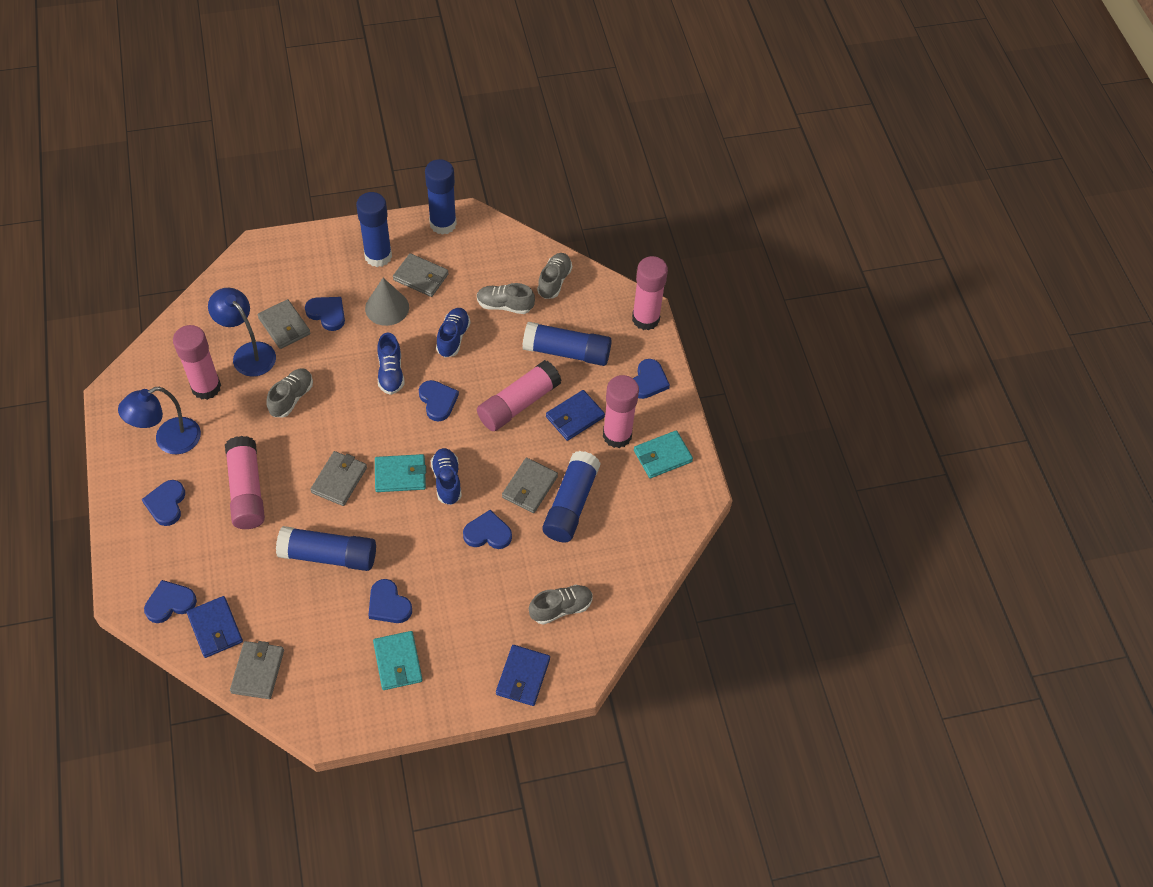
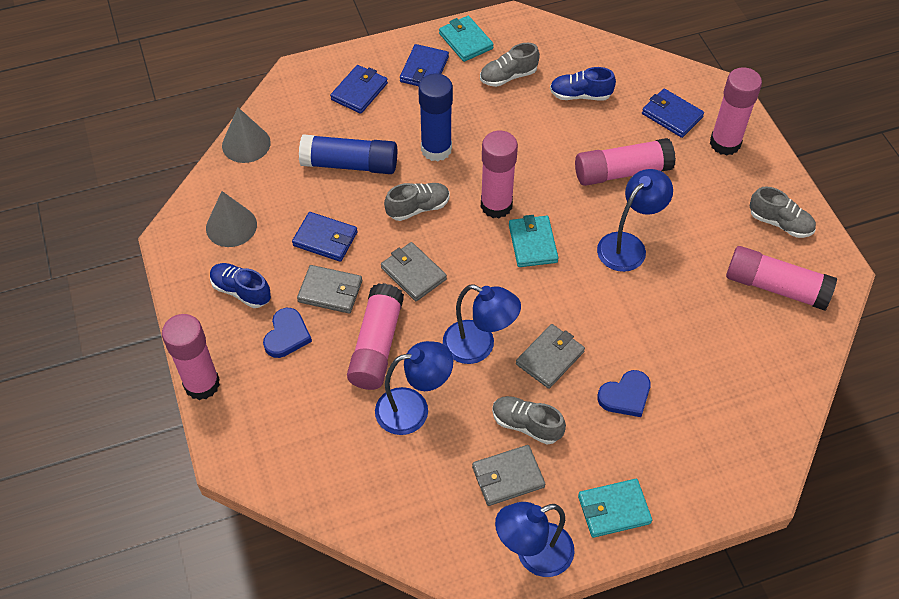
blue glue stick: [276,526,376,571] [356,192,392,267] [425,159,457,235] [522,322,612,366] [542,451,601,542] = 5 -> [299,134,397,174] [418,73,453,162] = 2
blue heart: [141,480,185,526] [144,580,197,623] [305,297,345,331] [368,579,412,623] [419,380,459,422] [463,510,512,549] [633,359,670,399] = 7 -> [263,308,312,358] [597,370,651,417] = 2
blue lamp: [118,387,201,454] [208,288,276,377] = 2 -> [375,341,453,435] [443,285,521,364] [495,502,575,577] [597,169,673,272] = 4
blue shoe: [377,333,404,395] [431,448,462,505] [436,308,470,357] = 3 -> [210,263,271,308] [550,67,616,100] = 2
blue wallet: [187,596,243,658] [496,645,550,706] [546,390,605,441] = 3 -> [292,212,358,262] [330,65,388,114] [400,44,449,86] [642,88,704,138] = 4
grey cone: [365,278,409,326] = 1 -> [206,191,257,247] [222,107,271,163] = 2
grey wallet: [230,641,284,699] [257,299,311,349] [310,451,367,506] [393,253,449,297] [502,458,558,513] = 5 -> [297,265,362,314] [381,242,447,301] [472,445,545,506] [516,324,585,389] = 4
pink glue stick: [173,325,221,400] [225,436,265,529] [477,360,561,431] [603,375,639,448] [632,256,668,330] = 5 -> [162,314,220,400] [347,283,404,390] [481,131,518,218] [575,138,676,186] [710,67,762,156] [726,246,837,311] = 6

